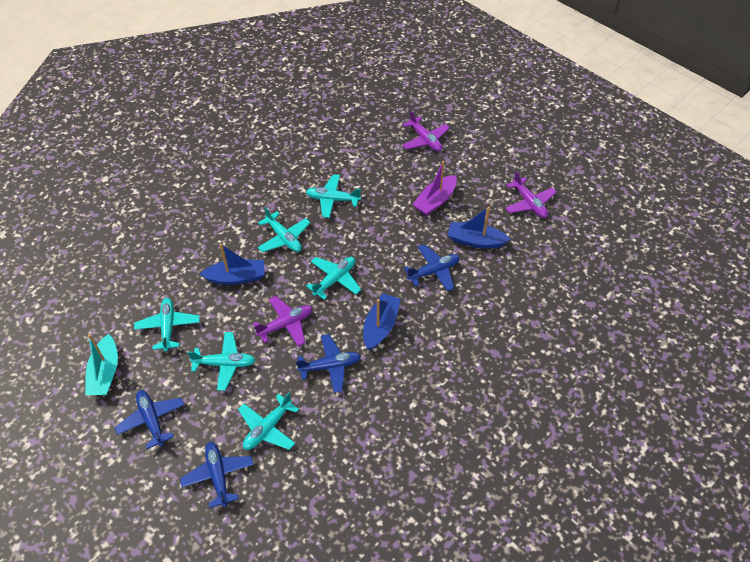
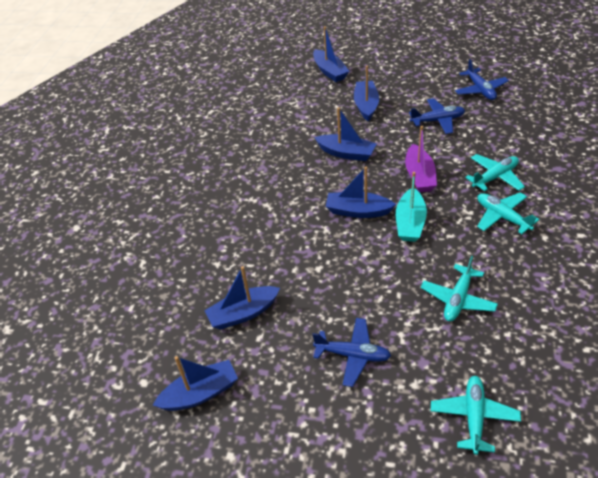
blue boat: [200,244,265,285] [363,293,401,350] [448,207,511,249] = 3 -> [153,356,238,411] [204,266,280,329] [313,26,349,82] [314,107,376,161] [325,167,396,218] [354,66,379,121] = 6
blue plane: [115,390,184,449] [180,442,254,508] [296,334,361,393] [404,244,460,291] = 4 -> [312,318,391,387] [409,98,465,134] [455,59,509,100] = 3
purple plane: [253,296,313,346] [402,111,450,152] [505,171,557,218] = 3 -> none = 0
turquoise plane: [134,298,200,352] [187,332,255,391] [238,392,299,450] [258,207,310,252] [306,174,361,218] [306,257,361,300] = 6 -> [421,256,498,321] [431,376,521,455] [465,154,525,191] [477,192,539,234] = 4

